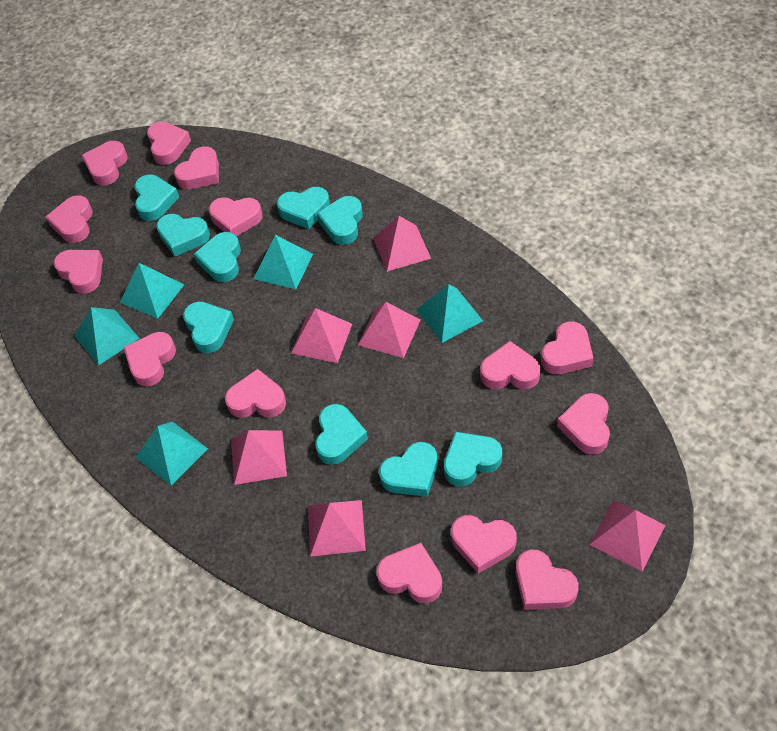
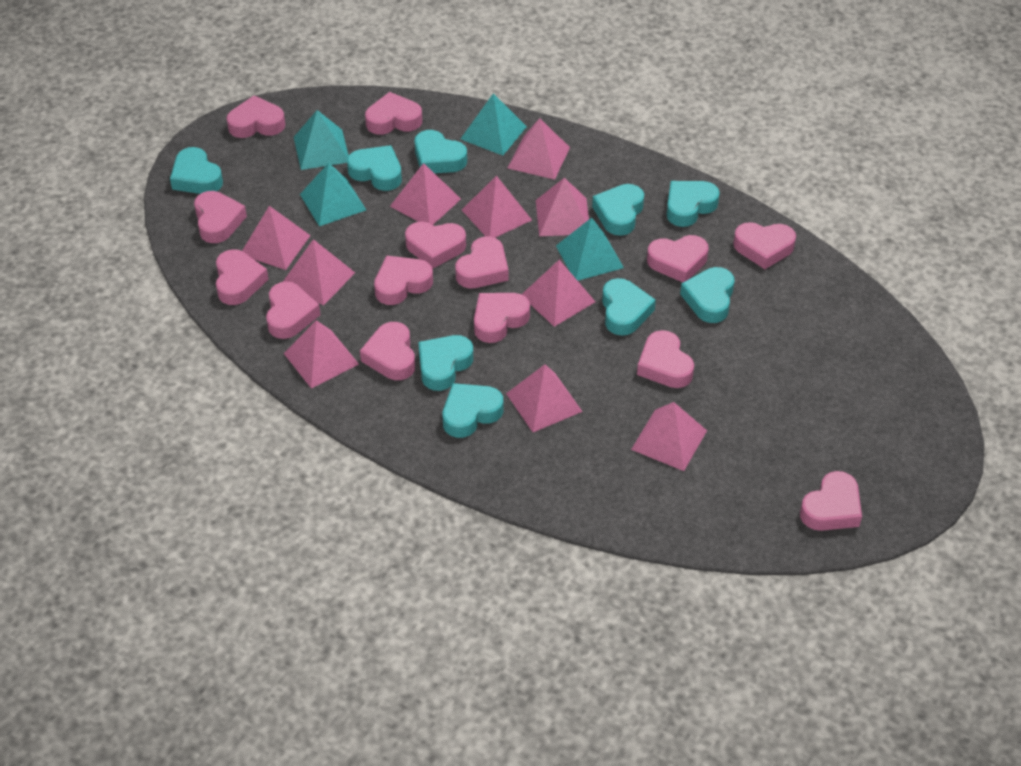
pink pyramid: [231,430,287,485] [291,308,352,363] [308,500,366,557] [358,302,420,358] [373,216,431,272] [589,500,665,571] = 6 -> [242,206,311,270] [283,239,355,306] [284,320,359,388] [390,163,461,225] [462,176,532,238] [506,364,583,432] [508,118,570,180] [522,260,596,327] [536,178,589,236] [631,402,707,471] = 10
turquoise pyramid: [74,307,140,365] [120,263,184,319] [135,421,208,486] [253,235,313,289] [416,284,483,343] = 5 -> [294,110,349,170] [300,163,366,226] [461,93,527,156] [556,218,624,281] = 4

